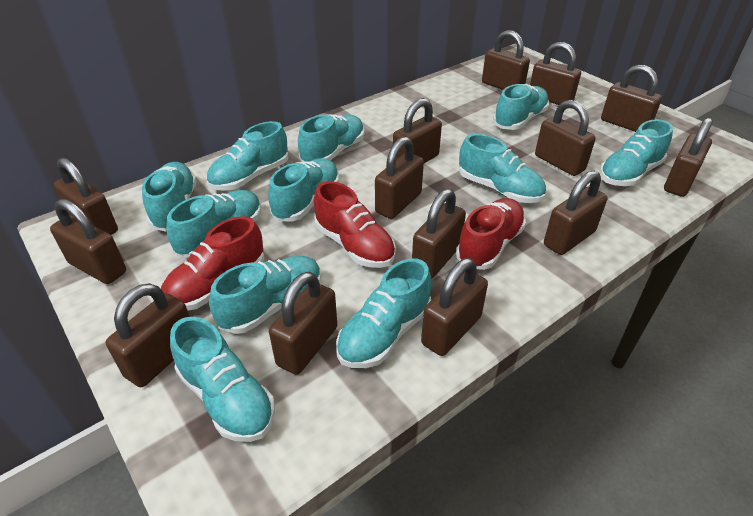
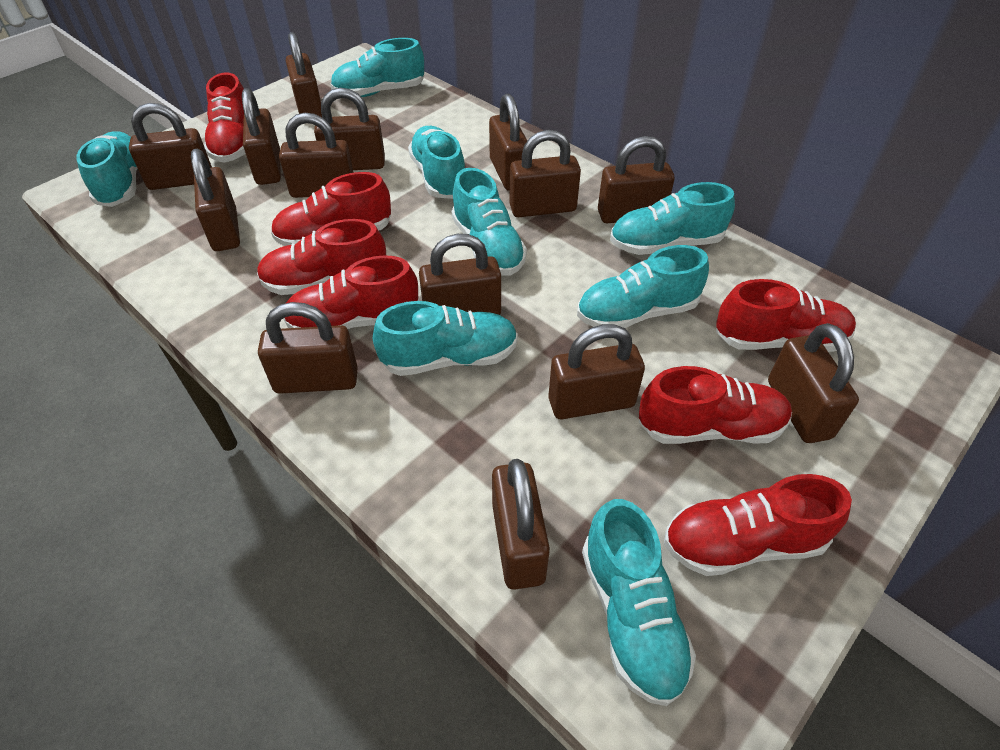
red shoe: [161,216,264,311] [314,181,396,268] [456,198,526,270] = 3 -> [204,72,246,163] [257,219,386,295] [271,172,391,246] [283,255,418,329] [639,366,792,444] [664,474,852,576] [716,279,856,352] = 7
turquoise shoe: [142,162,197,232] [167,190,261,258] [170,317,275,442] [206,121,288,191] [209,255,322,334] [268,158,339,221] [298,114,364,162] [336,258,431,368] [459,134,546,203] [493,84,549,130] [599,119,673,186] = 11 -> [76,132,138,207] [330,38,424,97] [373,301,518,376] [408,126,465,199] [451,168,527,276] [577,245,709,328] [582,499,696,706] [610,182,735,255] = 8

